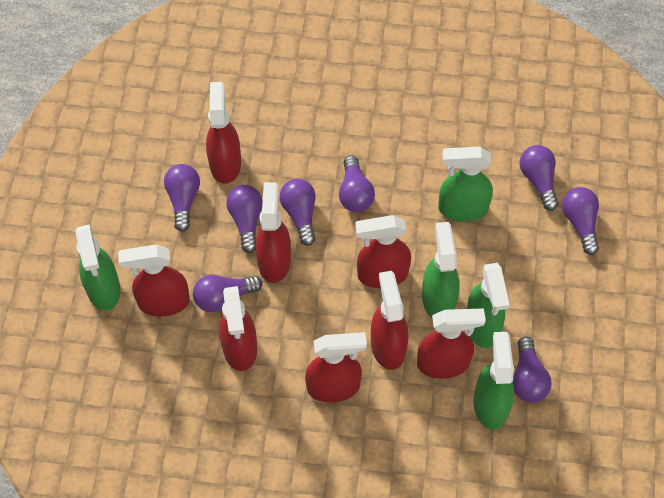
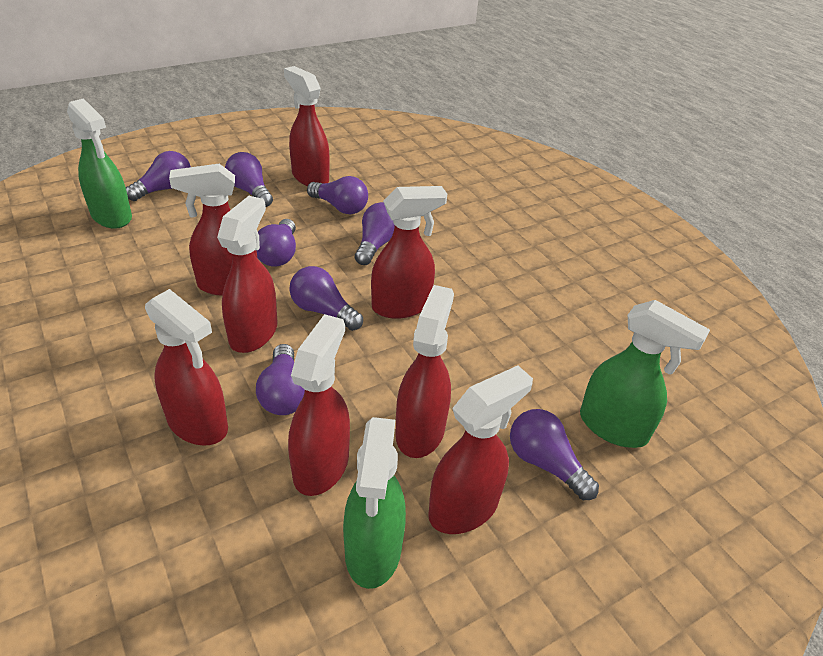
green spray bottle: [76,224,120,311] [422,222,460,319] [438,147,493,222] [466,263,510,348] [474,332,514,430] = 5 -> [67,98,132,229] [343,417,406,589] [580,300,710,448] = 3

